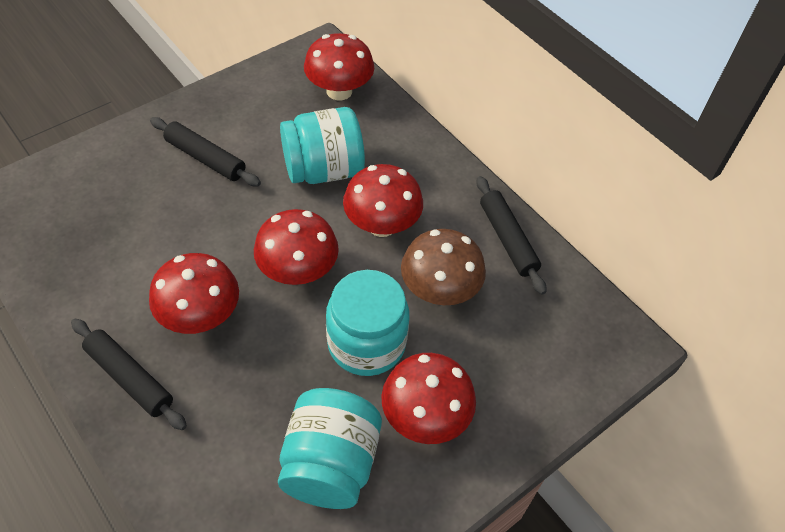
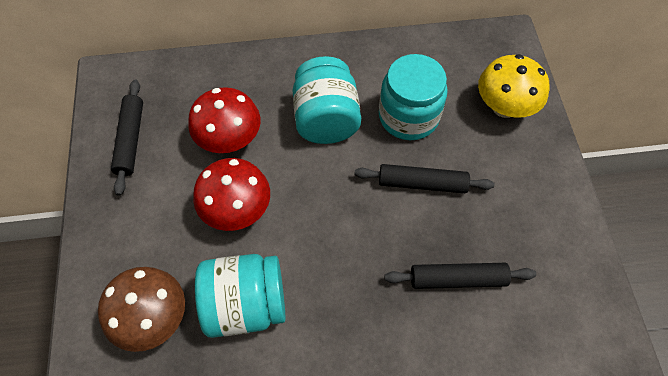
red mushroom: [149,253,239,334] [254,209,339,285] [304,33,374,100] [343,164,423,237] [381,353,476,444] = 5 -> [188,87,261,153] [193,158,270,231] = 2
yellow mushroom: none = 0 -> [478,54,549,118] = 1

